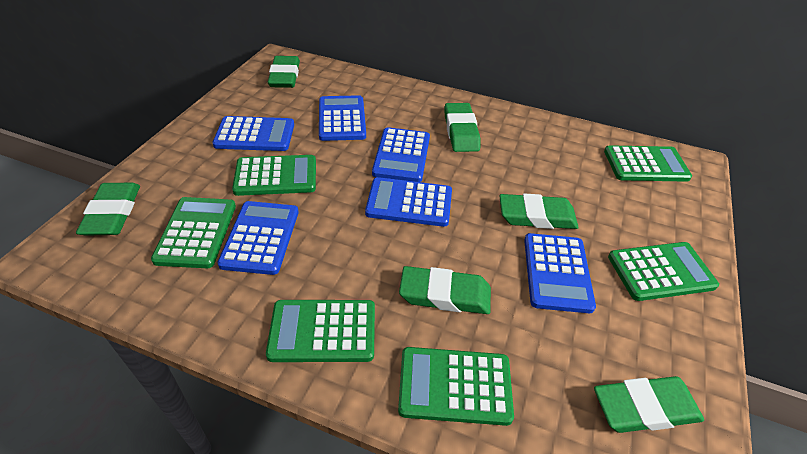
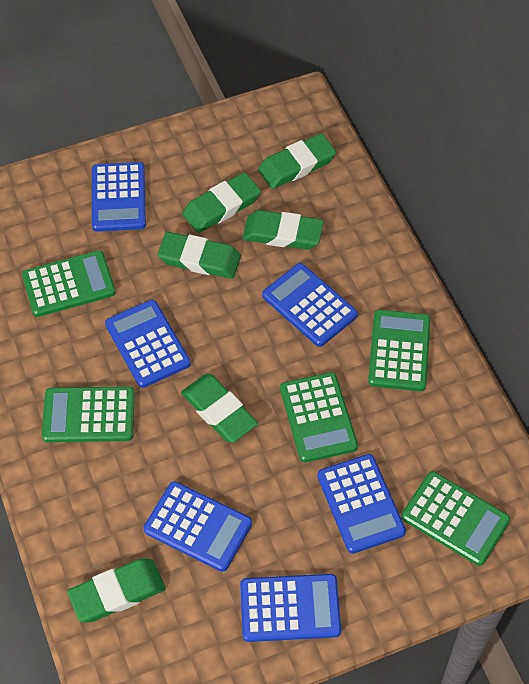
green calculator: [151,197,236,268] [232,155,316,196] [266,300,375,362] [398,347,514,426] [604,145,692,182] [608,242,719,301] = 6 -> [22,250,116,317] [42,386,135,442] [280,372,358,463] [368,309,430,391] [401,471,510,566] = 5

